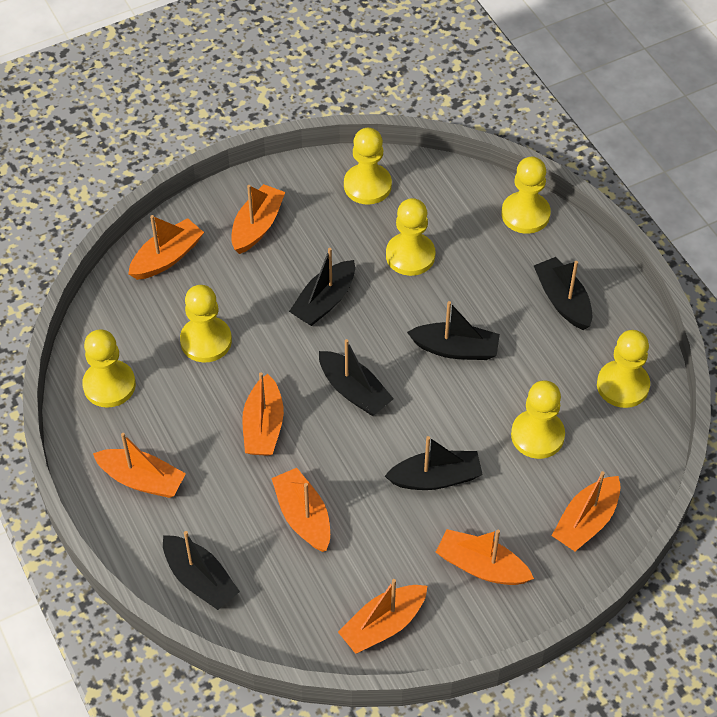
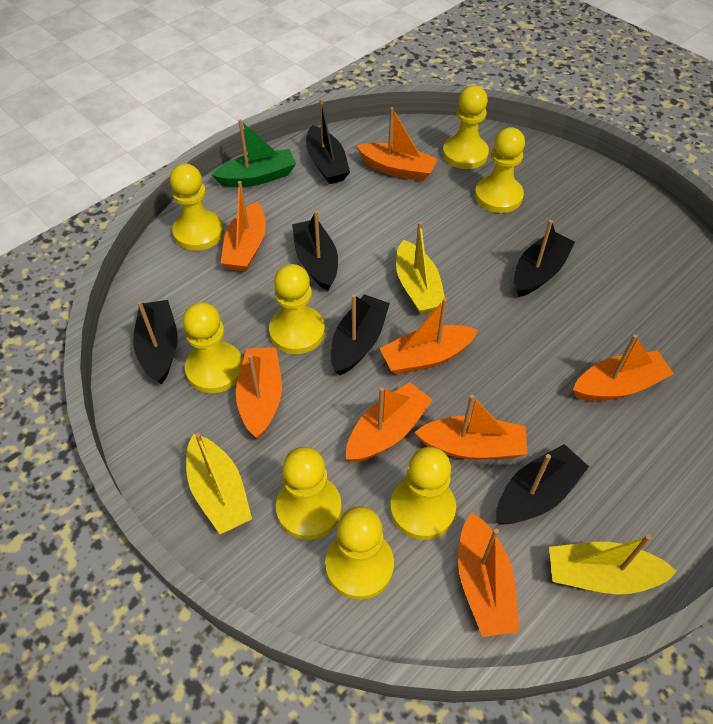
green boat: none = 0 -> [212,119,296,187] = 1
yellow boat: none = 0 -> [186,433,252,534] [396,222,445,314] [549,535,677,595] = 3
yellow pawn: [82,329,136,408] [180,285,232,363] [344,128,392,205] [386,198,435,276] [501,157,551,234] [511,380,565,459] [597,330,650,408] = 7 -> [170,164,224,251] [183,302,243,393] [269,264,325,354] [276,447,342,540] [325,506,394,600] [390,447,456,540] [443,86,489,169] [475,127,525,213] = 8

